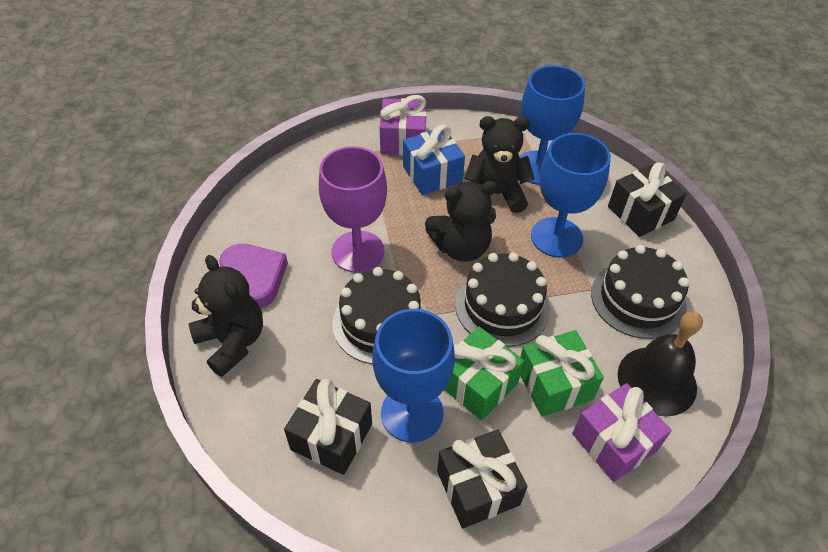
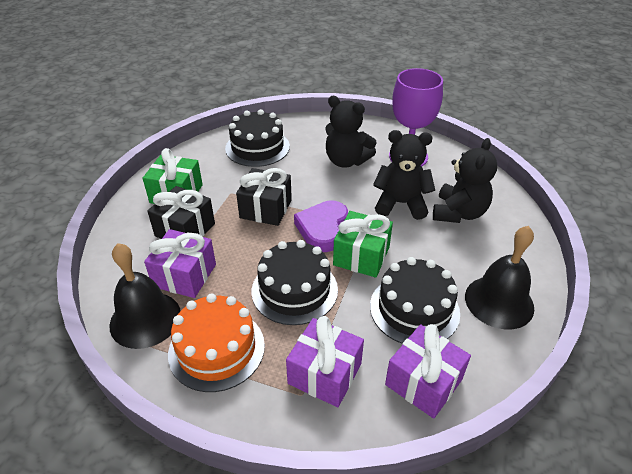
black bell: [618,311,703,417] = 1 -> [110,243,180,349] [465,226,534,329] = 2
black gift: [284,379,372,475] [437,429,527,528] [608,162,686,237] = 3 -> [147,186,215,239] [236,168,292,226] = 2
blue gift: [403,125,465,195] = 1 -> none = 0
blue goblet: [372,309,455,442] [519,65,585,185] [531,133,611,258] = 3 -> none = 0
orange cake: none = 0 -> [168,293,265,392] = 1
purple gift: [380,95,427,155] [572,383,672,482] = 2 -> [144,229,216,298] [286,316,364,407] [385,324,471,418] = 3

